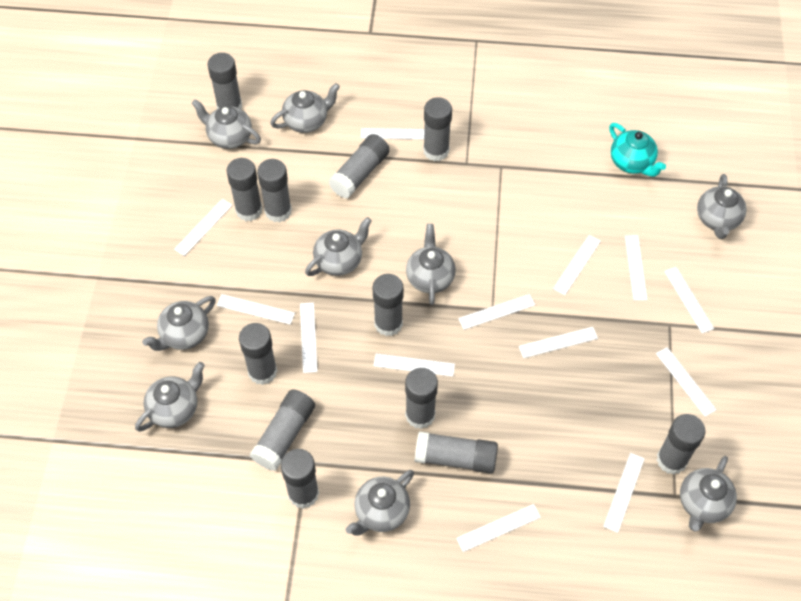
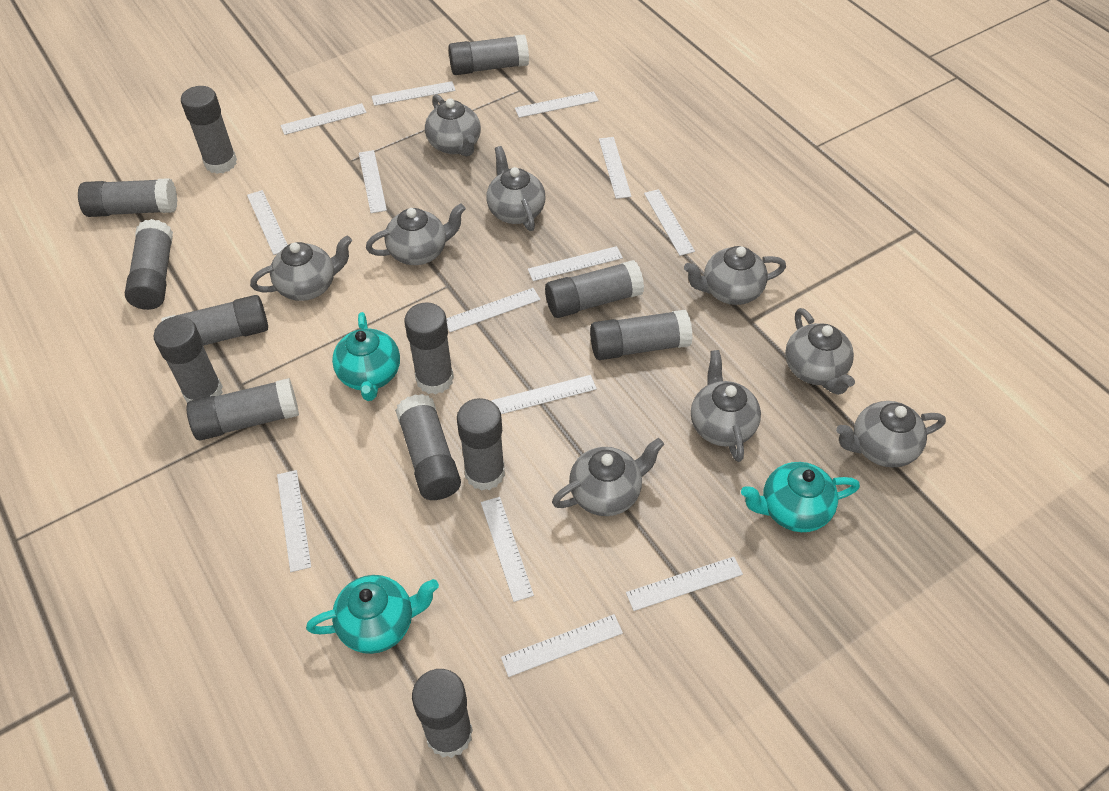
grey glue stick: [207,53,242,109] [227,158,262,221] [239,323,277,385] [250,390,315,471] [257,159,292,222] [281,449,319,509] [329,134,390,198] [373,274,404,336] [405,368,438,429] [415,431,498,473] [423,97,452,161] [656,414,705,475] = 12 -> [78,178,177,217] [125,219,173,310] [154,316,223,403] [161,295,268,346] [181,86,237,174] [186,378,299,440] [395,394,461,500] [404,302,454,394] [412,669,473,758] [448,34,529,75] [457,398,505,491] [545,260,644,318] [590,310,693,360] = 13
turquoise teapot: [609,123,666,177] = 1 -> [306,575,439,654] [332,312,400,401] [741,462,860,532] = 3
white ruler: [174,199,232,256] [217,294,295,325] [300,302,318,373] [361,128,425,139] [374,353,455,377] [456,504,541,552] [458,294,535,330] [519,327,598,358] [553,235,601,295] [603,453,645,533] [625,235,647,300] [656,347,717,416] [664,267,714,333] = 13 -> [247,190,288,255] [277,470,311,572] [280,103,367,135] [359,150,387,213] [371,81,456,106] [446,288,541,332] [481,497,534,602] [491,375,597,414] [501,614,623,677] [515,91,599,118] [528,246,623,281] [599,137,632,199] [626,557,743,611] [644,189,695,256] = 14

